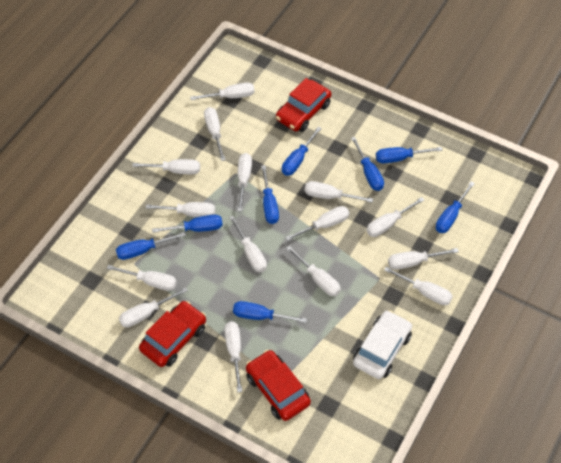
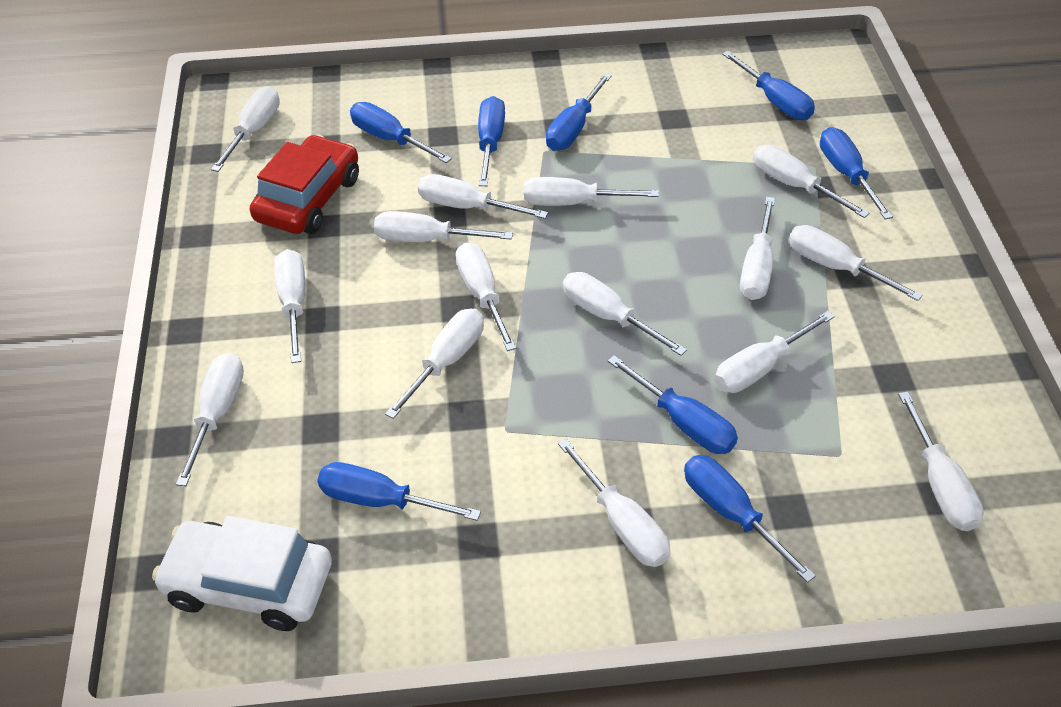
red car: [139,301,206,367] [246,350,311,421] [276,78,331,132] = 3 -> [250,135,359,234] = 1

